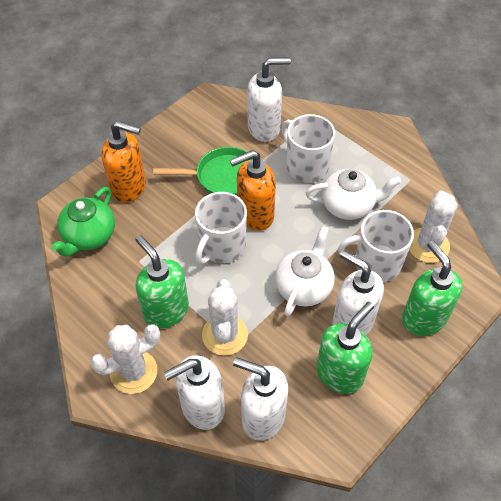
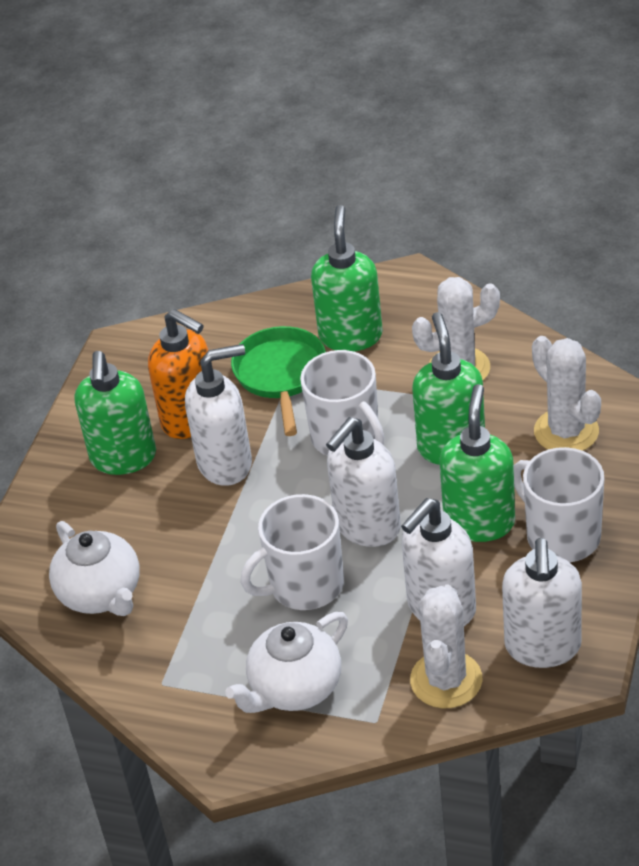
green soap dispenser: [135,235,189,328] [316,302,374,394] [402,241,463,336] = 3 -> [75,351,156,475] [311,205,383,351] [412,312,485,465] [439,384,515,542] = 4
green teapot: [51,187,115,257] = 1 -> none = 0
orange soap dispenser: [101,121,146,203] [230,150,276,231] = 2 -> [148,309,208,439] = 1

